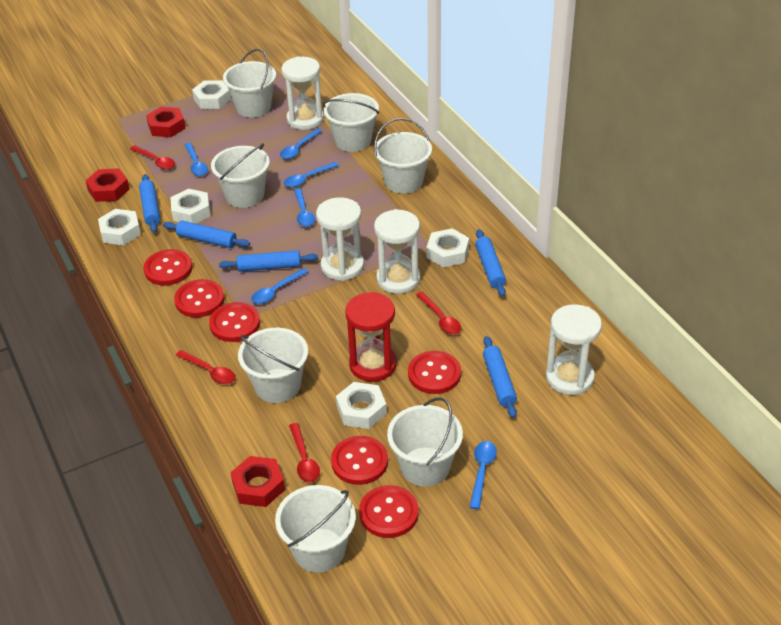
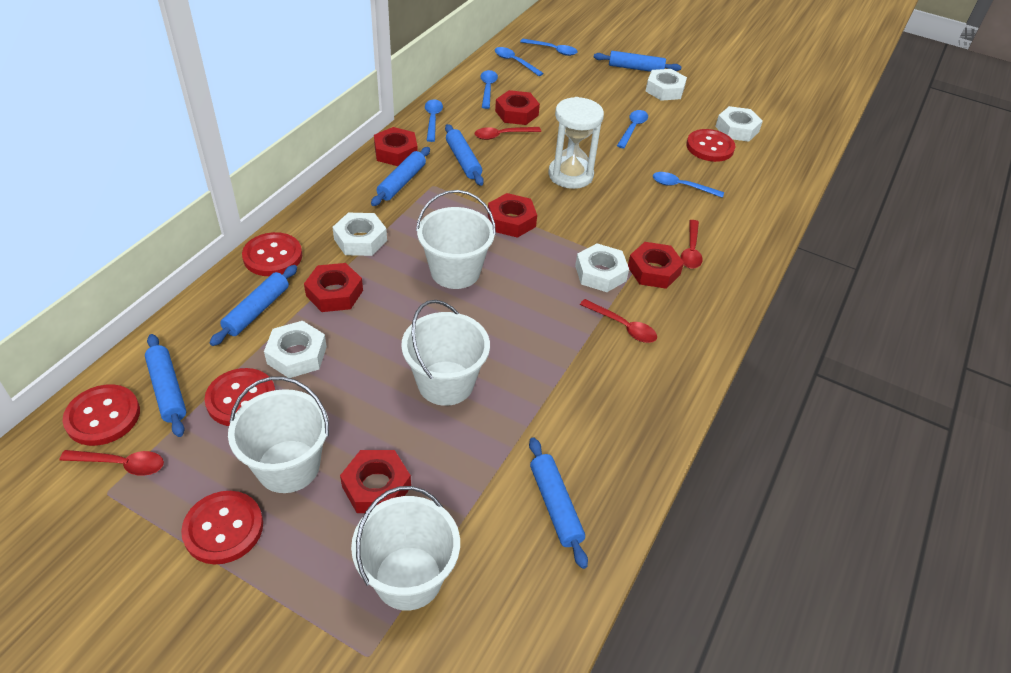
blue rolling pin: [139,174,160,233] [163,221,250,248] [219,250,318,272] [475,229,506,297] [483,336,517,418] = 5 -> [145,334,186,437] [210,265,297,346] [371,147,430,206] [445,124,484,186] [529,437,588,569] [594,51,681,72] = 6
red button: [144,249,192,285] [174,279,225,317] [209,302,260,342] [331,436,388,485] [359,485,419,538] [408,351,461,394] = 6 -> [63,384,140,446] [181,491,263,564] [205,368,275,426] [242,232,302,276] [686,129,735,162] = 5
red hourglass: [345,292,397,382] = 1 -> none = 0
red nut: [86,168,129,202] [146,107,185,137] [231,456,285,507] = 3 -> [304,263,363,312] [340,450,411,513] [374,127,418,166] [488,193,537,238] [495,90,540,125] [628,242,684,289] = 6
white bucket: [211,143,270,208] [223,49,276,117] [238,328,308,403] [275,485,356,573] [323,93,379,152] [374,118,432,194] [387,398,463,487] = 7 -> [228,377,329,493] [351,486,460,611] [401,300,490,406] [416,190,496,289] = 4
white hourglass: [282,56,324,130] [316,197,364,281] [374,209,421,294] [546,304,602,395] = 4 -> [548,97,604,189] = 1

